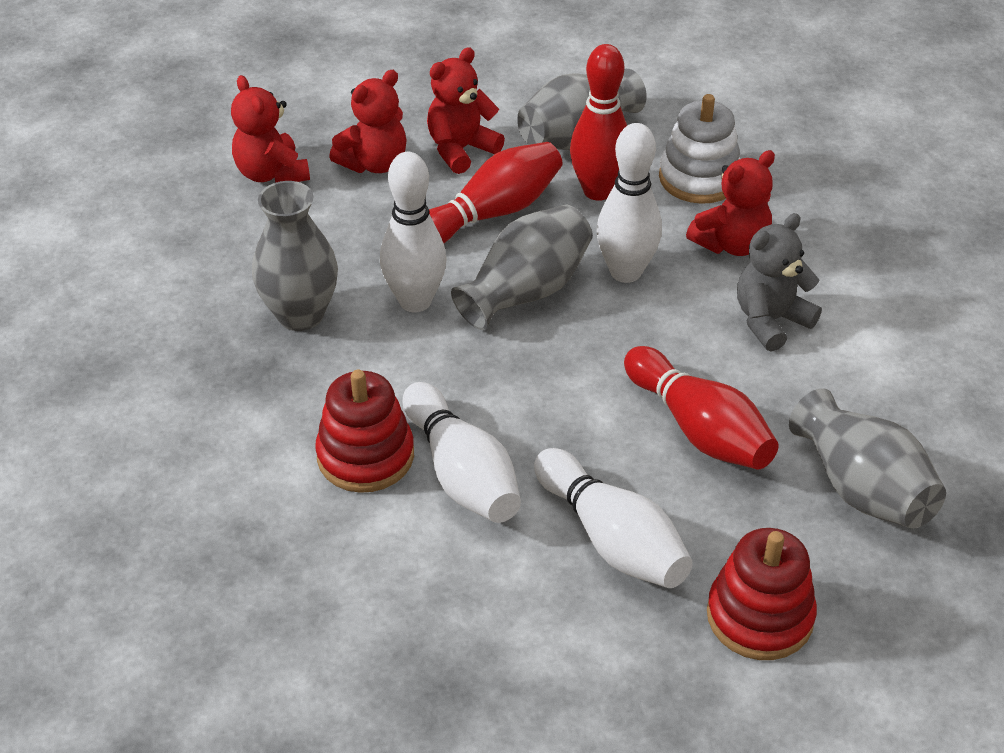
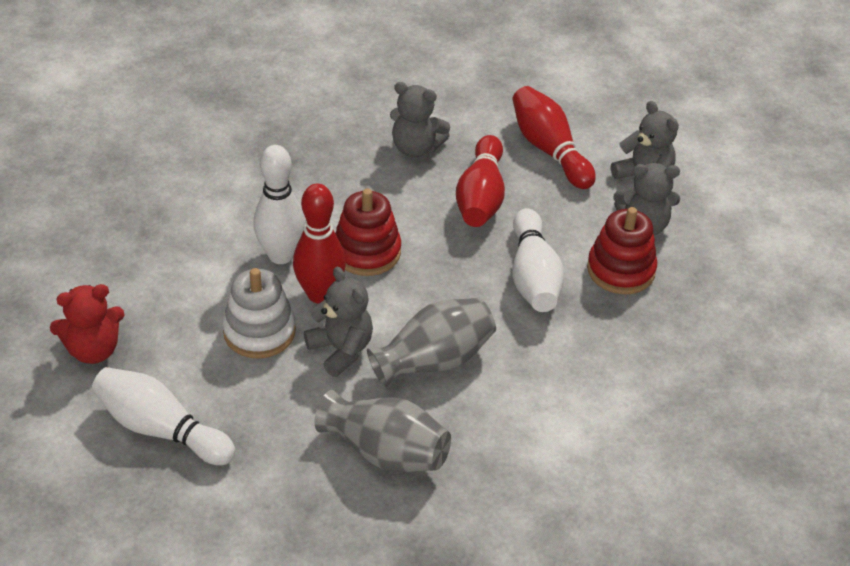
grey teddy bear: [737,213,822,352] = 1 -> [304,267,373,377] [390,82,450,158] [611,101,679,192] [614,163,680,235] = 4
grey vase: [252,181,338,331] [451,204,593,330] [517,69,647,150] [789,388,946,529] = 4 -> [315,390,451,472] [367,298,496,388] = 2
red teddy bear: [231,75,310,183] [329,70,407,173] [427,47,505,174] [686,150,775,256] = 4 -> [50,284,125,364] = 1
white bowling pin: [380,152,446,313] [403,382,521,523] [534,448,693,588] [597,123,662,283] = 4 -> [92,367,235,465] [253,145,305,264] [512,208,564,312] = 3

